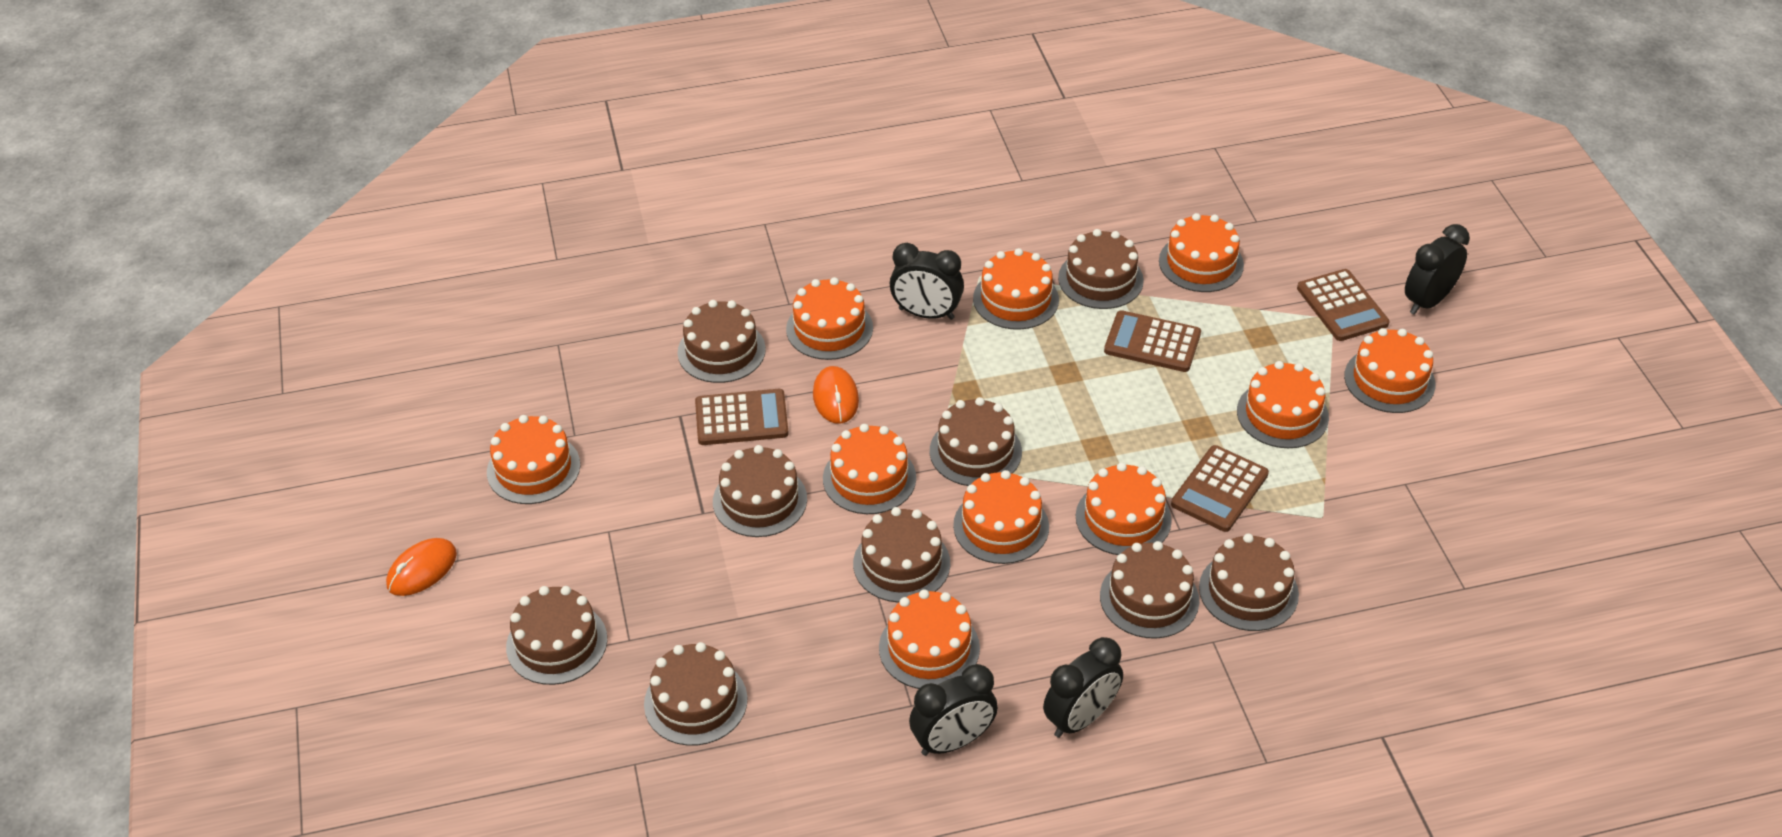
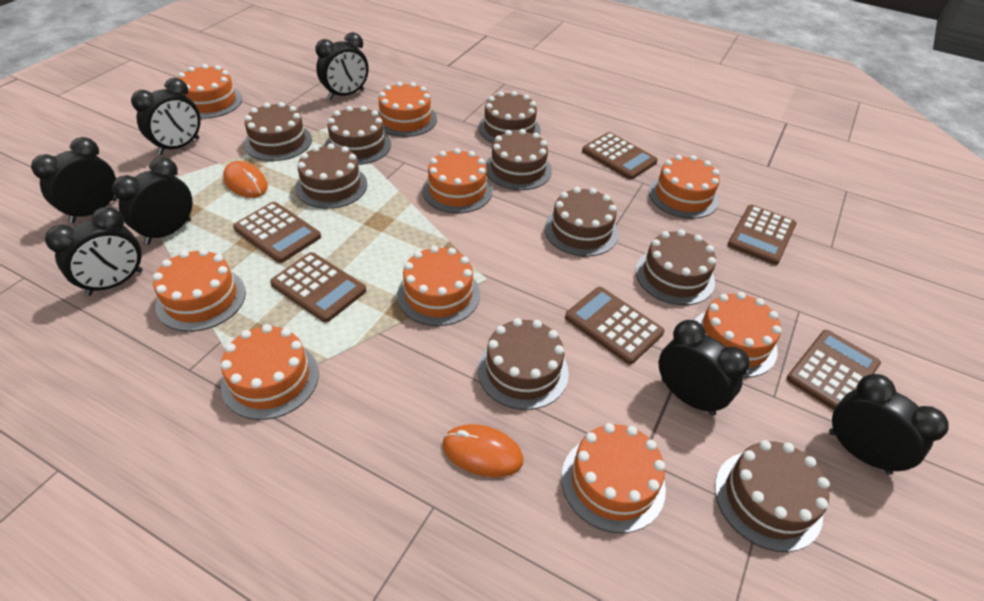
black clock: [890,243,964,320] [909,664,998,756] [1043,637,1123,738] [1405,224,1470,315] = 4 -> [31,137,117,223] [45,207,143,296] [112,157,192,245] [131,78,201,155] [315,32,369,99] [659,320,750,416] [829,374,949,474] = 7
brown calculator: [695,389,789,445] [1104,310,1201,372] [1171,445,1269,532] [1297,269,1390,341] = 4 -> [233,202,321,263] [270,252,366,322] [565,287,664,364] [582,132,658,180] [728,205,797,265] [787,330,881,410] = 6
orange cake: [487,415,580,504] [786,277,873,360] [823,424,916,514] [879,589,980,689] [953,470,1049,564] [973,248,1059,330] [1076,462,1172,555] [1159,213,1244,292] [1237,361,1329,448] [1344,328,1436,413] = 10 -> [153,249,246,332] [178,64,242,119] [221,324,319,420] [378,82,437,137] [397,246,480,326] [422,148,492,213] [561,423,666,533] [649,155,720,219] [695,292,782,378] = 9

